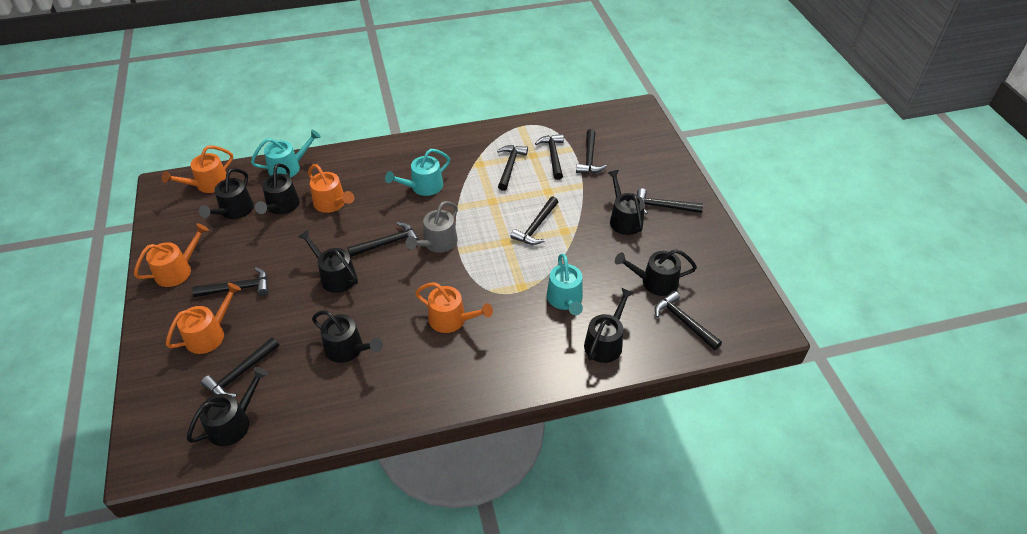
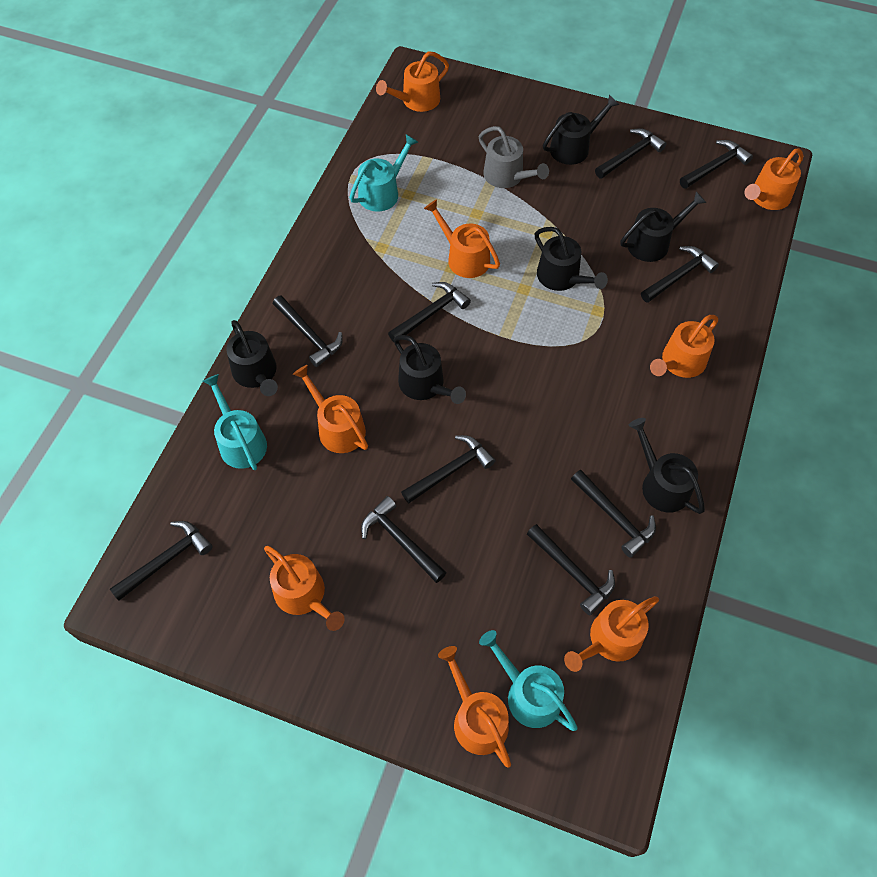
black hammer: [192,267,269,297] [201,337,279,397] [347,222,419,257] [497,145,528,191] [511,197,558,245] [535,134,564,180] [576,129,607,173] [637,188,703,214] [655,291,722,350] = 9 -> [110,521,213,601] [273,295,343,367] [361,496,447,583] [388,282,471,342] [401,435,496,503] [527,524,615,615] [571,470,656,558] [595,128,666,179] [641,246,719,303] [680,140,753,189] = 10
black watering can: [187,367,268,446] [199,168,254,219] [255,163,300,215] [298,230,358,293] [312,310,383,363] [584,288,634,363] [608,170,645,235] [615,249,697,296] = 8 -> [226,320,278,396] [394,335,466,404] [535,227,608,291] [543,95,620,165] [621,191,707,262] [628,418,705,514] = 6
orange watering can: [134,223,209,287] [162,146,233,193] [166,283,241,354] [308,164,354,213] [415,282,493,333] = 5 -> [264,546,344,631] [293,365,368,453] [376,51,449,112] [424,199,500,278] [438,646,511,767] [564,596,659,672] [650,315,718,378] [744,148,803,210] = 8

